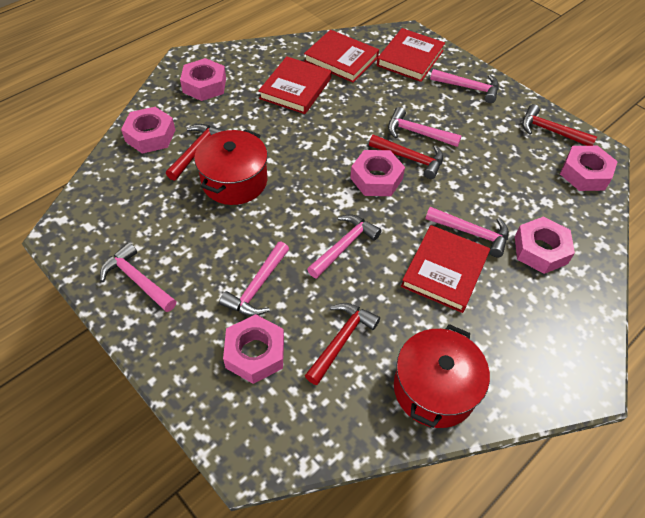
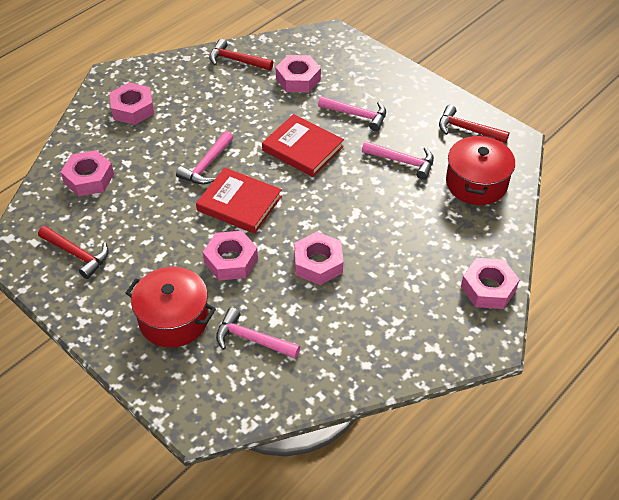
pink hammer: [100,242,176,312] [219,242,289,316] [307,214,382,279] [388,107,462,147] [425,207,509,257] [430,69,499,103] = 6 -> [176,131,233,184] [216,308,300,359] [318,96,386,131] [362,141,434,180] = 4
red book: [258,56,332,114] [304,30,379,83] [377,28,445,82] [401,225,490,313] = 4 -> [196,168,282,234] [262,114,344,177] = 2
red hammer: [166,124,226,181] [305,303,380,385] [369,135,443,179] [522,104,597,146] = 4 -> [38,226,109,279] [209,39,274,71] [439,105,510,143] = 3

